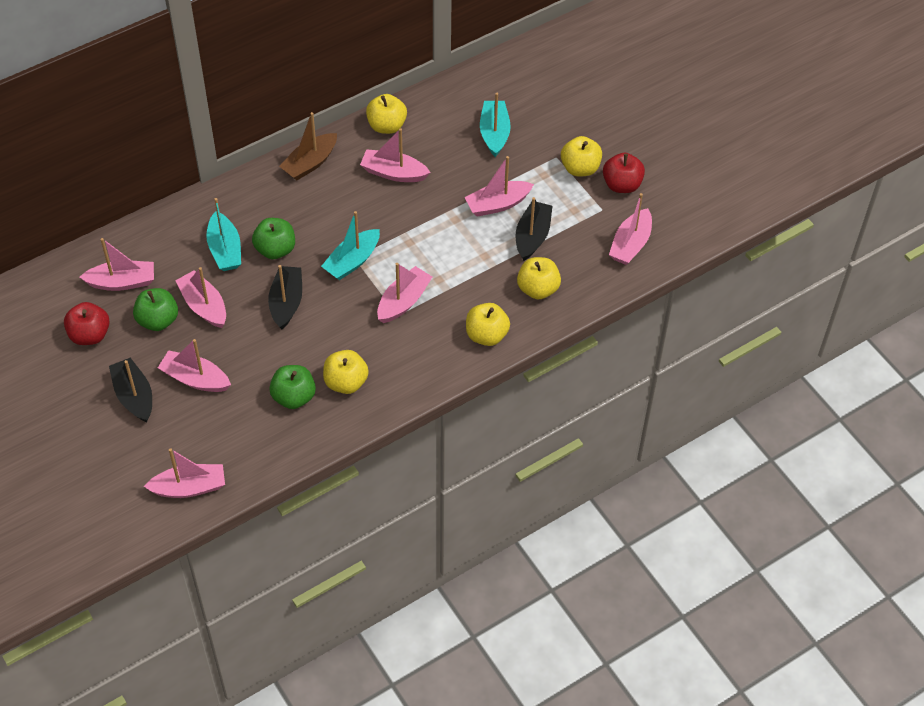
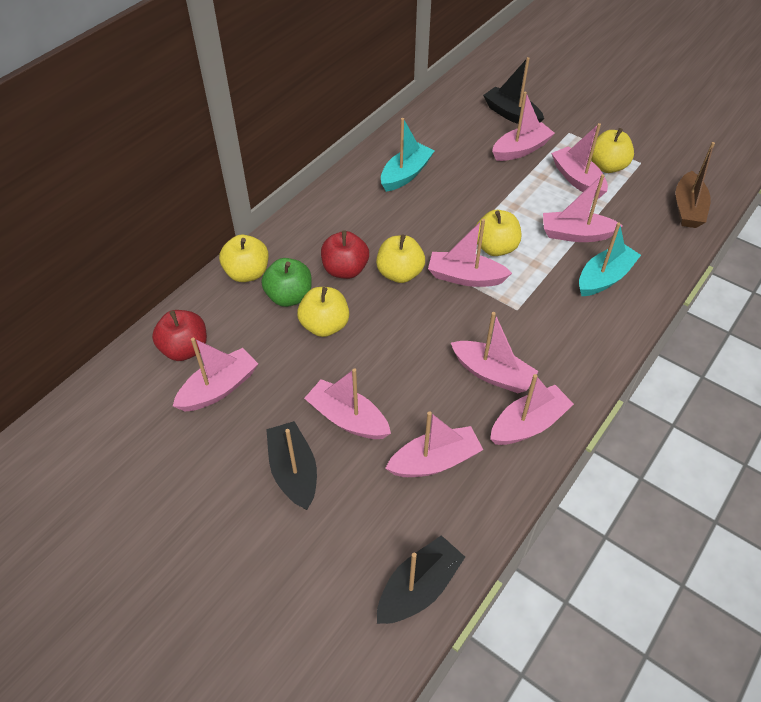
green apple: [133,288,178,331] [252,218,295,259] [269,365,316,409] = 3 -> [261,258,312,307] = 1
pink boat: [80,238,154,291] [144,448,225,498] [158,339,231,392] [175,267,226,328] [360,128,431,182] [377,263,432,323] [464,156,534,217] [609,193,652,265] = 8 -> [173,338,258,411] [304,368,391,439] [385,411,483,477] [428,219,512,287] [451,312,538,393] [490,374,574,445] [492,92,555,161] [543,174,623,242] [551,123,608,199] = 9
turquoise boat: [206,198,241,271] [321,211,380,280] [480,93,511,157] = 3 -> [381,118,434,192] [579,222,641,296] = 2

